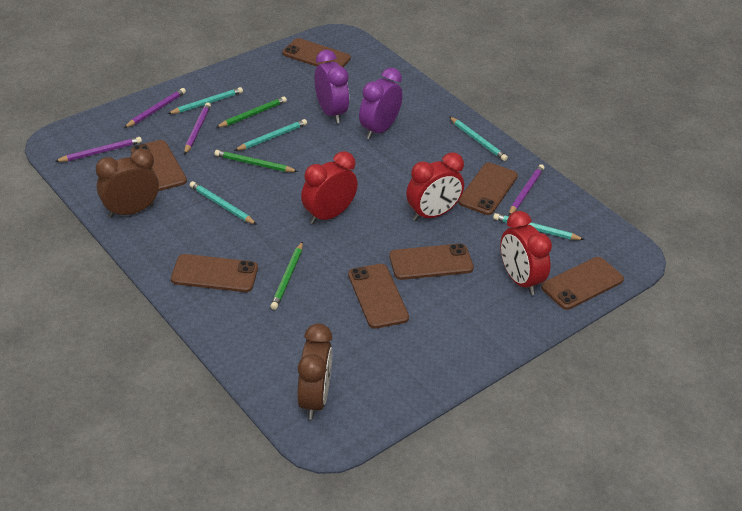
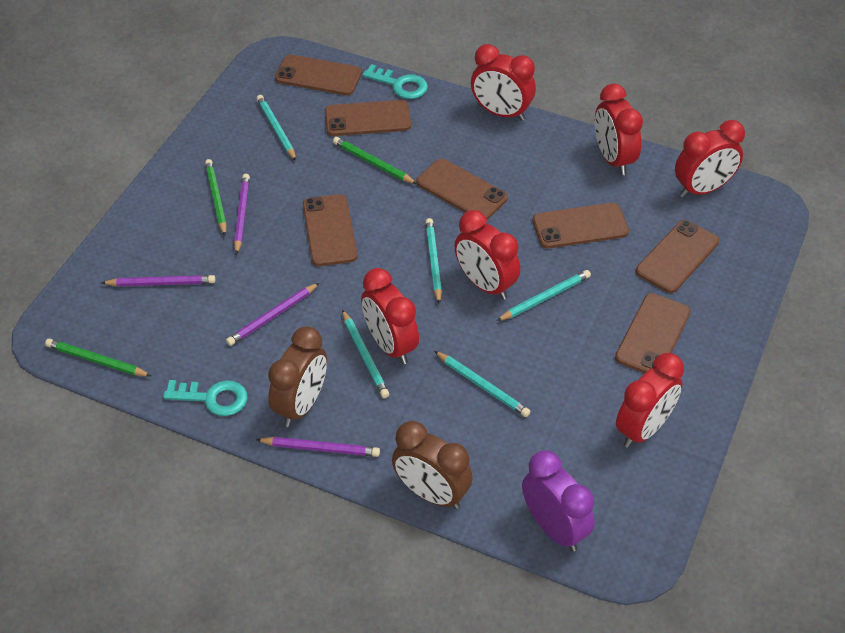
purple clock: [315,50,349,123] [359,68,403,139] = 2 -> [522,451,595,551] = 1
red clock: [301,151,358,224] [406,152,464,221] [500,211,552,295] = 3 -> [361,268,419,364] [455,210,520,300] [471,44,536,121] [595,84,643,175] [616,353,684,448] [675,120,745,198] = 6
turquoise key: none = 0 -> [163,380,248,416] [362,64,428,99] = 2

